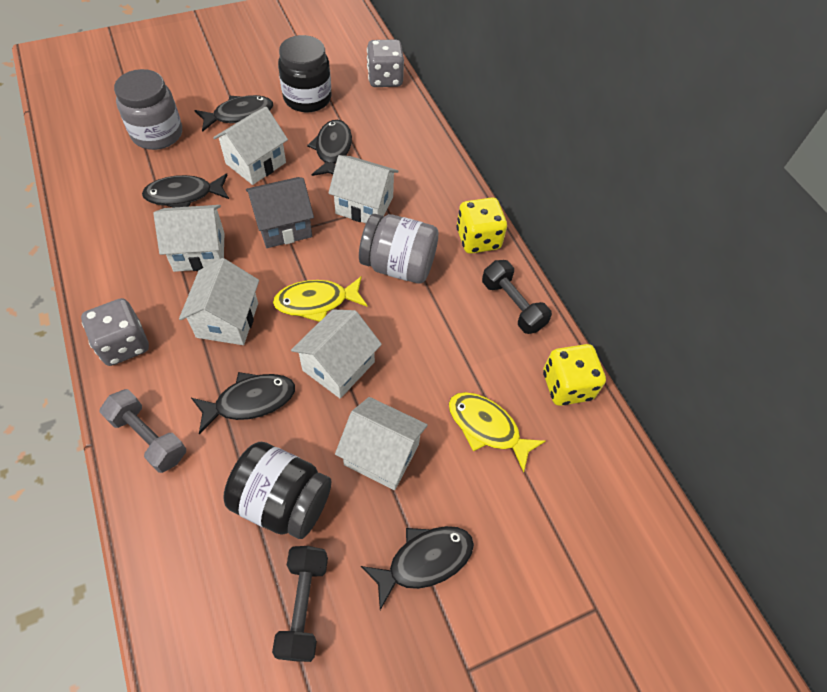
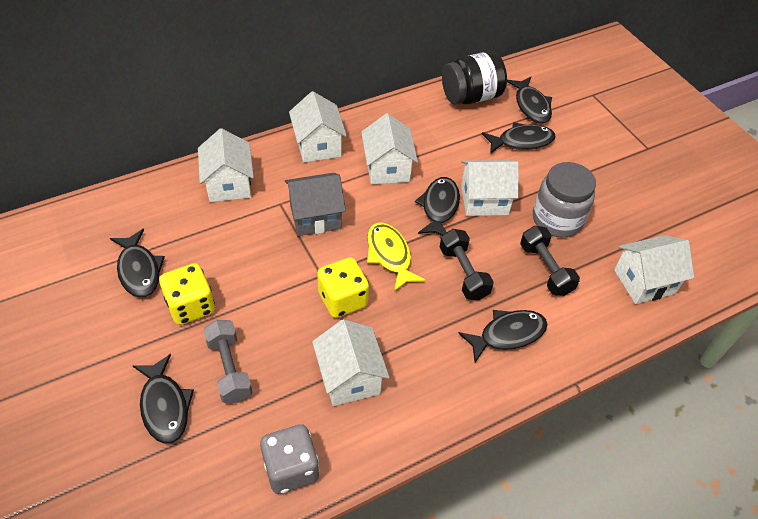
black fish: [142,174,229,208] [191,372,295,434] [195,95,273,132] [307,120,352,176] [361,526,474,610] = 5 -> [110,229,165,298] [133,354,194,444] [415,177,460,236] [458,310,548,362] [482,122,556,154] [507,77,552,123] = 6
black jar: [223,442,332,539] [278,35,332,112] = 2 -> [442,51,507,105] = 1
grey dice: [81,298,149,366] [367,39,404,87] = 2 -> [260,424,319,494] = 1
grey jar: [114,69,182,150] [359,214,438,283] = 2 -> [533,162,596,237] = 1
yellow fish: [273,276,368,322] [449,392,546,473] = 2 -> [367,223,426,292] = 1

